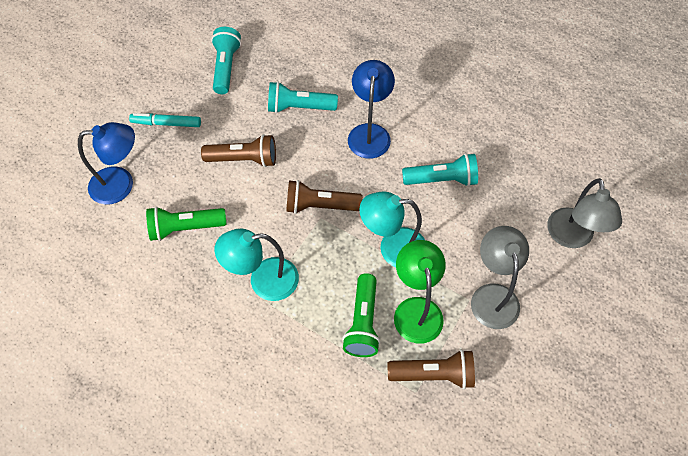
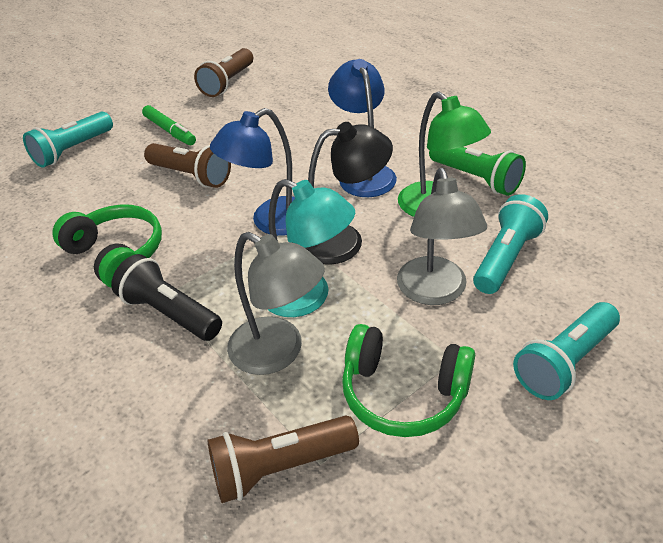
black flashlight: none = 0 -> [111,254,222,341] = 1
black lamp: none = 0 -> [306,122,393,265] = 1
green flashlight: [146,206,227,241] [342,273,380,357] = 2 -> [429,147,526,196] = 1
green headphones: none = 0 -> [52,204,162,288] [342,324,475,437] = 2
green marker: none = 0 -> [142,105,196,145] = 1
turquoise lamp: [215,229,299,301] [359,191,425,267] = 2 -> [267,179,355,317] = 1
turquoise marker: [129,113,201,127] = 1 -> none = 0

